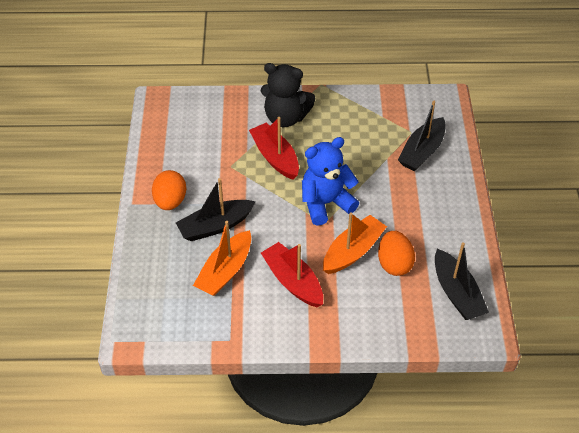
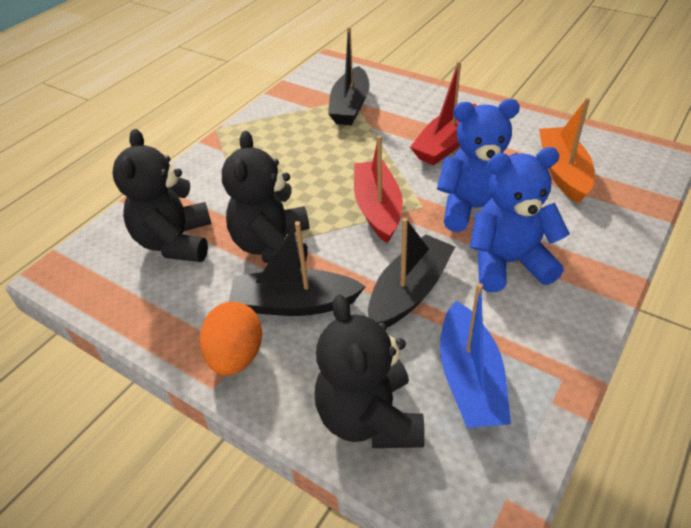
black teddy bear: [261,63,315,127] = 1 -> [112,129,212,262] [222,131,309,268] [315,295,425,448] = 3
blue boat: none = 0 -> [440,283,511,428] = 1
blue teddy bear: [302,137,359,226] = 1 -> [437,99,520,232] [470,147,570,292] = 2
orange boat: [193,221,251,296] [323,212,387,274] = 2 -> [539,98,595,203] = 1
orange egg: [152,170,186,210] [378,231,415,276] = 2 -> [200,302,262,376] = 1

